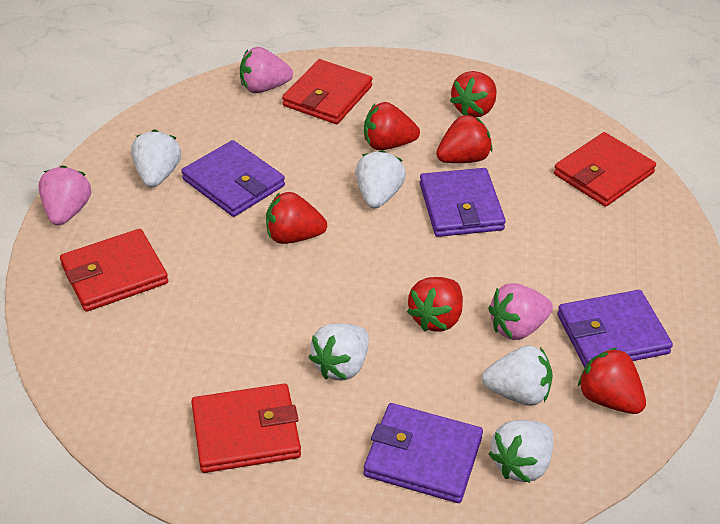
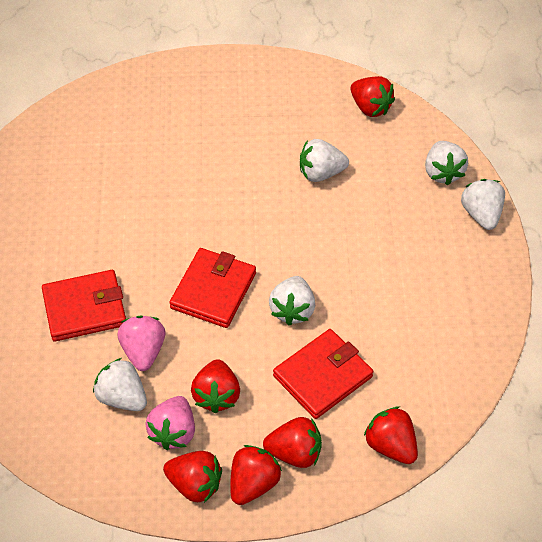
pink strawberry: [38,165,91,225] [240,47,293,93] [488,283,553,340] = 3 -> [118,316,165,371] [146,396,195,450] = 2
purple wallet: [181,140,285,217] [363,403,483,503] [420,168,506,237] [557,290,673,368] = 4 -> none = 0
red wallet: [60,229,168,312] [191,384,301,473] [282,59,373,124] [554,132,656,207] = 4 -> [42,270,126,342] [169,248,256,328] [273,329,373,419] = 3

